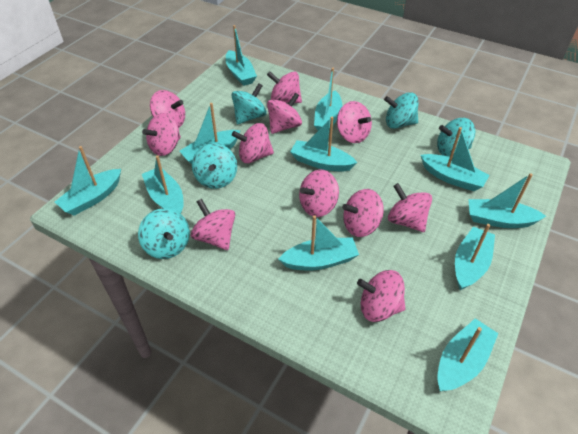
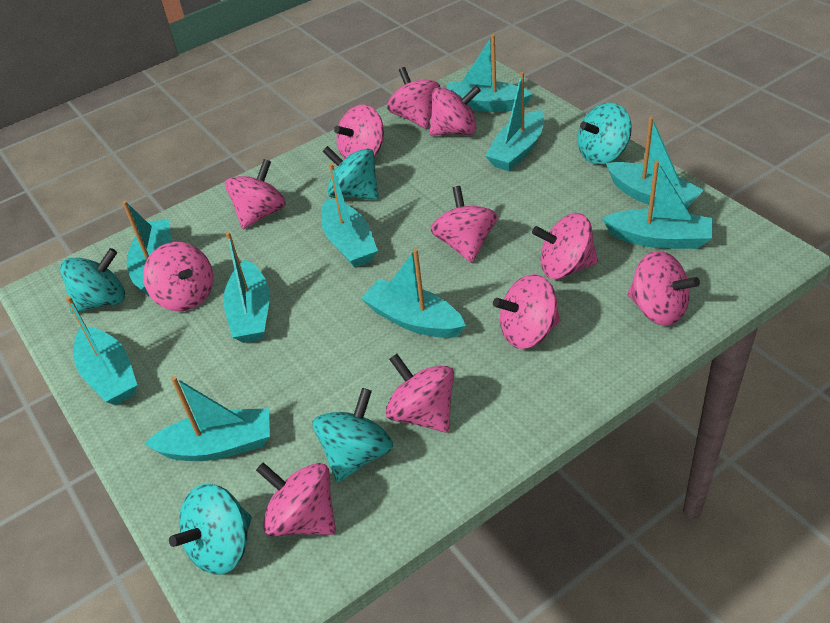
turquoise boat: [55,146,121,216] [142,155,184,214] [179,103,241,164] [226,25,257,86] [278,215,359,270] [290,117,357,172] [314,68,343,132] [421,127,490,191] [437,318,498,391] [455,224,495,290] [468,173,546,228] = 11 -> [66,296,137,405] [122,201,171,296] [144,376,270,461] [223,232,270,343] [321,163,378,268] [361,249,466,338] [446,34,533,112] [485,72,544,171] [602,161,713,249] [606,117,704,208] = 10

